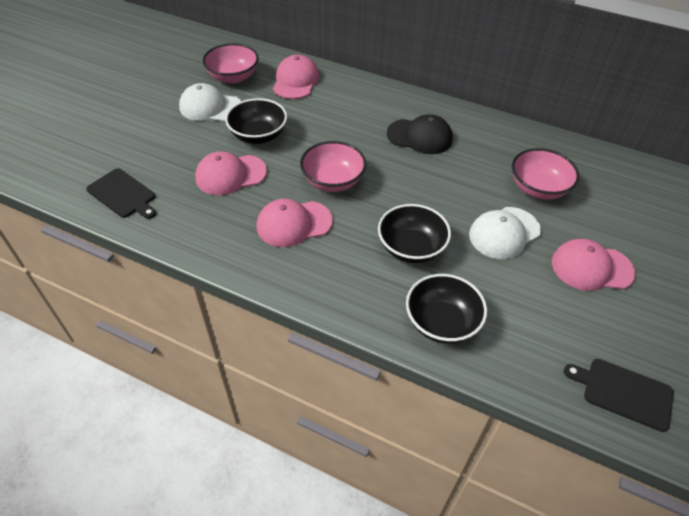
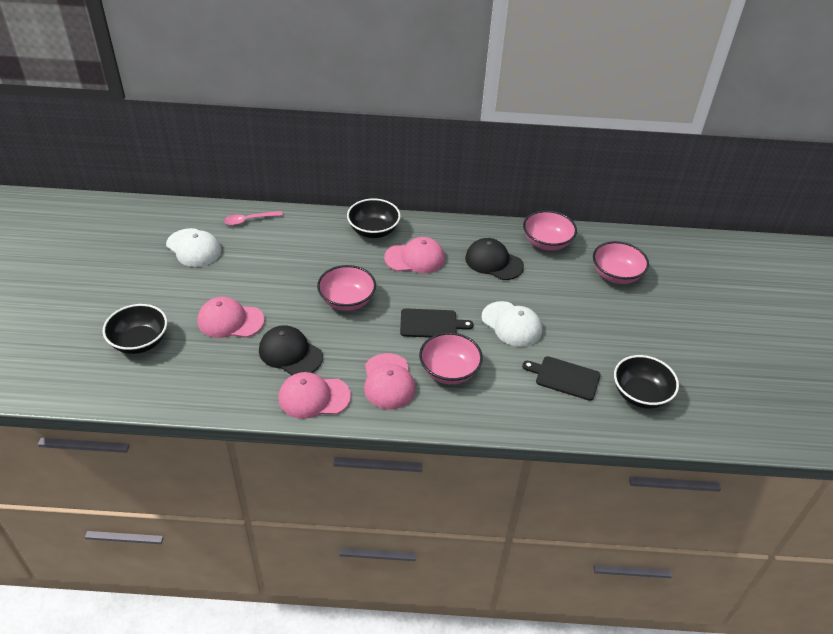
black cap: [387,114,453,154] = 1 -> [259,325,323,375] [465,238,524,280] = 2
pink bowl: [202,43,259,84] [300,141,366,192] [512,148,579,200] = 3 -> [317,265,376,311] [419,332,483,384] [523,210,577,251] [593,241,649,284] = 4
pink spoon: none = 0 -> [224,211,283,226] = 1

